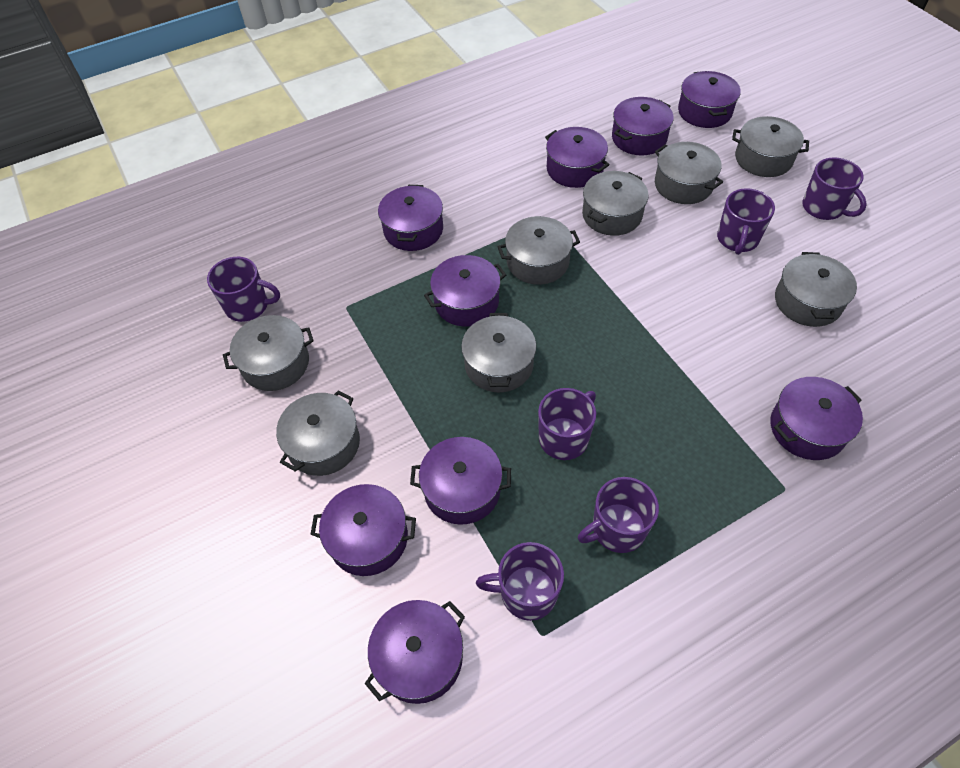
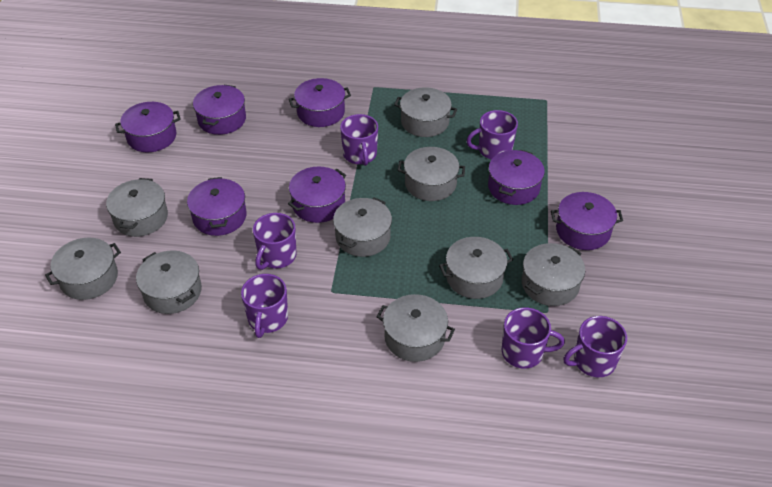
grey pot: [223,315,314,391] [276,390,360,476] [461,313,536,392] [497,216,580,285] [582,171,649,236] [655,142,723,204] [732,116,809,177] [775,252,857,327] = 8 -> [45,237,121,300] [106,178,168,237] [136,251,202,314] [333,197,392,257] [377,294,455,362] [394,87,457,137] [398,147,465,201] [439,237,513,299] [522,243,585,306] = 9
purple pot: [310,484,416,576] [365,600,465,704] [378,185,443,251] [410,437,511,525] [424,255,506,327] [545,127,609,188] [612,97,674,156] [678,71,741,128] [770,377,863,460] = 9 -> [115,102,181,152] [187,177,247,236] [193,85,246,135] [288,167,346,223] [289,78,351,127] [488,149,545,205] [551,192,623,250] = 7

